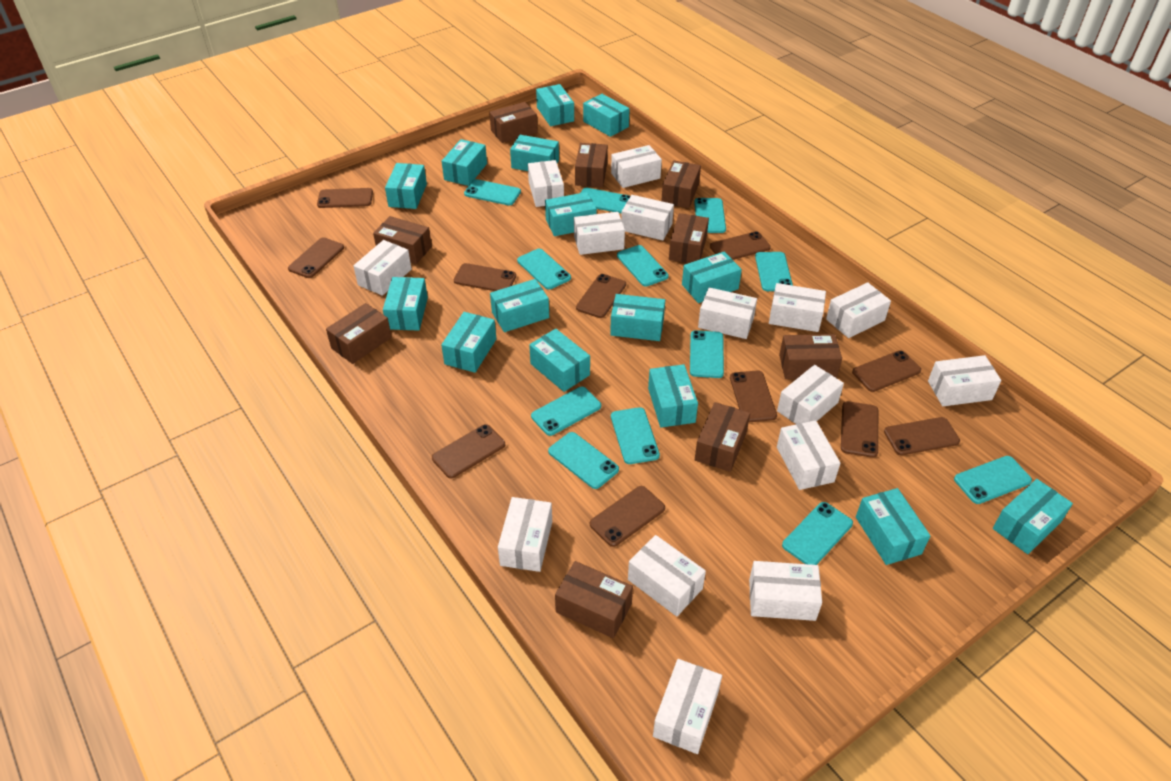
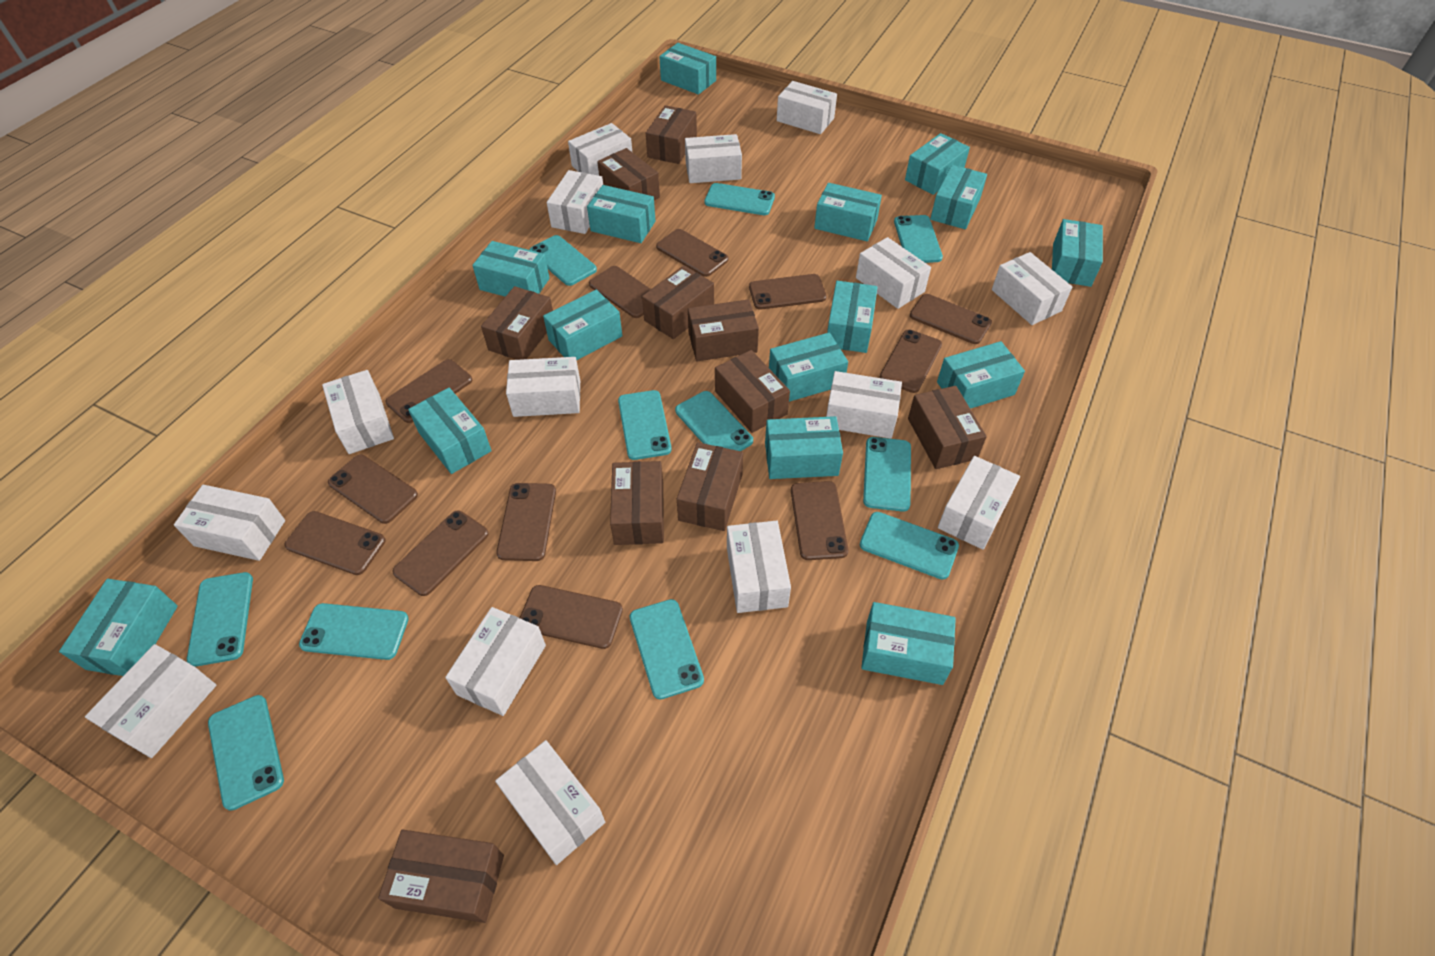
brown box: [326,303,392,364] [373,216,432,264] [489,102,538,143] [555,561,633,638] [575,143,608,187] [661,160,701,208] [669,213,709,263] [695,402,750,472] [779,334,842,379] = 9 -> [378,830,504,923] [481,286,553,360] [597,148,660,200] [610,461,664,545] [642,265,714,339] [646,105,697,164] [677,442,743,531] [688,299,759,361] [715,350,790,433] [908,386,987,469] = 10
brown phone: [288,237,344,278] [317,188,373,208] [432,424,505,478] [454,263,516,291] [576,274,626,318] [590,486,665,547] [710,231,771,260] [730,370,777,422] [841,401,878,458] [852,351,921,392] [884,417,960,455] = 11 -> [285,511,385,575] [328,455,418,524] [385,359,472,423] [392,510,489,596] [496,483,556,561] [520,585,623,649] [589,266,651,318] [656,229,728,277] [749,274,827,310] [791,481,848,560] [879,330,942,393] [910,294,992,344] = 12
turquoise phone: [464,179,521,206] [517,249,571,290] [531,387,601,436] [548,432,619,489] [581,187,631,214] [611,407,660,464] [617,245,669,286] [690,330,724,378] [694,198,726,233] [755,252,793,291] [782,502,853,565] [954,456,1032,504] = 12 -> [187,572,253,667] [208,695,284,811] [299,603,409,660] [529,235,597,286] [618,390,672,460] [630,599,704,699] [675,391,753,451] [704,183,775,215] [860,512,959,580] [863,437,911,512] [894,215,943,263] = 11

